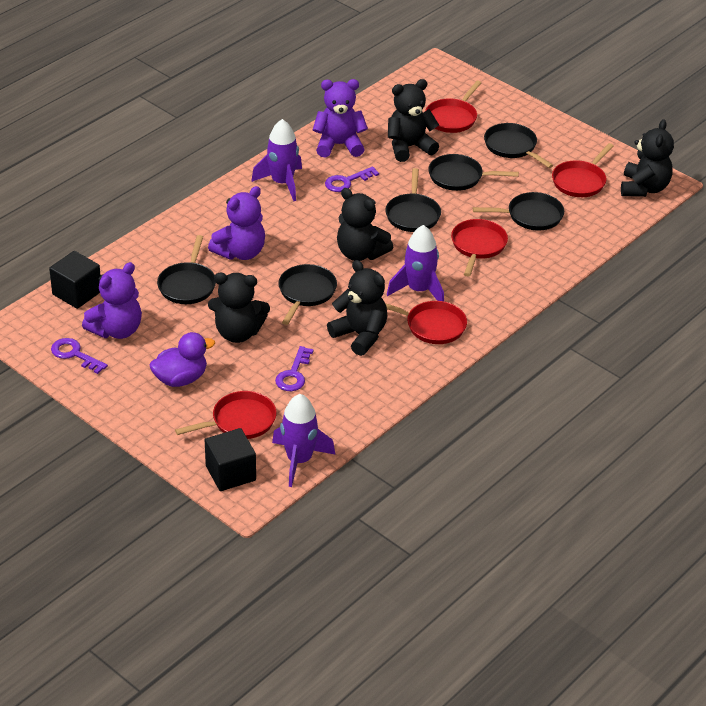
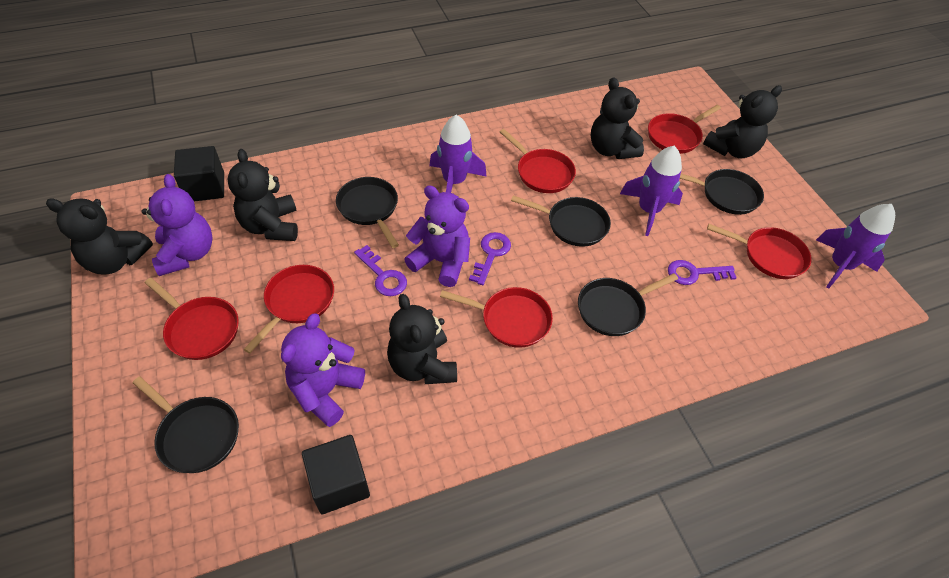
black pan: [157,235,216,304] [278,264,337,325] [385,168,441,232] [428,154,519,191] [473,192,564,230] [484,123,553,168] = 6 -> [133,377,239,473] [336,177,399,248] [511,195,611,247] [578,273,678,336] [680,169,764,215] = 5
purple duck: [149,332,215,387] = 1 -> none = 0
red pan: [175,391,276,439] [385,301,467,344] [425,81,481,133] [451,219,508,277] [552,143,614,197] = 5 -> [145,278,239,360] [243,265,334,353] [440,287,553,348] [500,129,576,193] [648,105,721,154] [707,224,812,279] = 6

